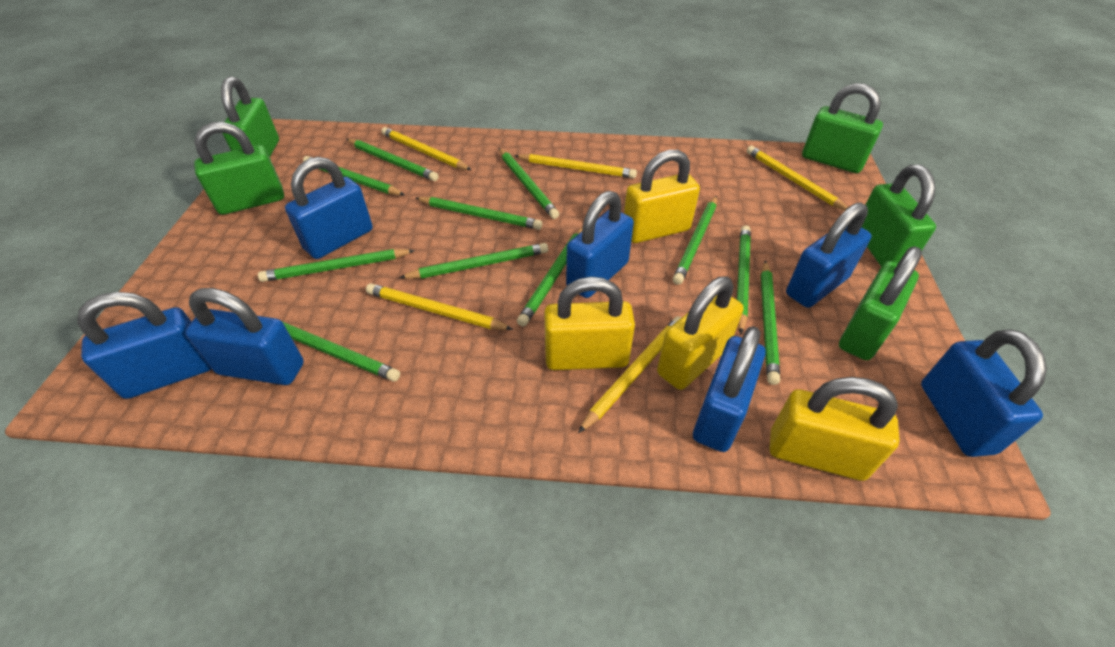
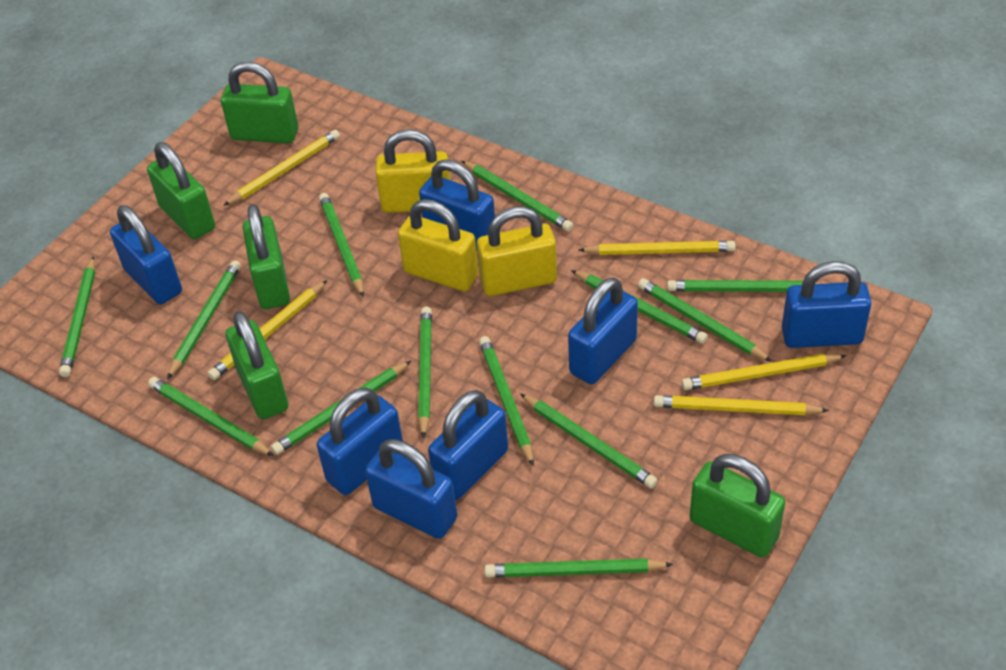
green pencil: [258,249,415,282] [283,322,400,382] [303,156,405,196] [346,139,439,181] [399,243,548,279] [415,197,542,230] [499,148,559,219] [517,227,583,327] [673,196,717,285] [737,225,751,334] [761,260,780,385] = 11 -> [59,256,95,377] [148,377,274,456] [167,260,241,379] [271,361,411,455] [319,193,364,297] [418,307,432,439] [462,161,573,231] [479,336,534,467] [485,558,673,578] [520,394,658,488] [571,270,708,344] [638,278,772,362] [667,280,821,292] = 13
yellow padlock: [544,277,635,370] [624,150,700,243] [657,277,744,390] [770,377,900,481] = 4 -> [375,129,451,213] [398,199,478,291] [477,206,557,296] = 3

